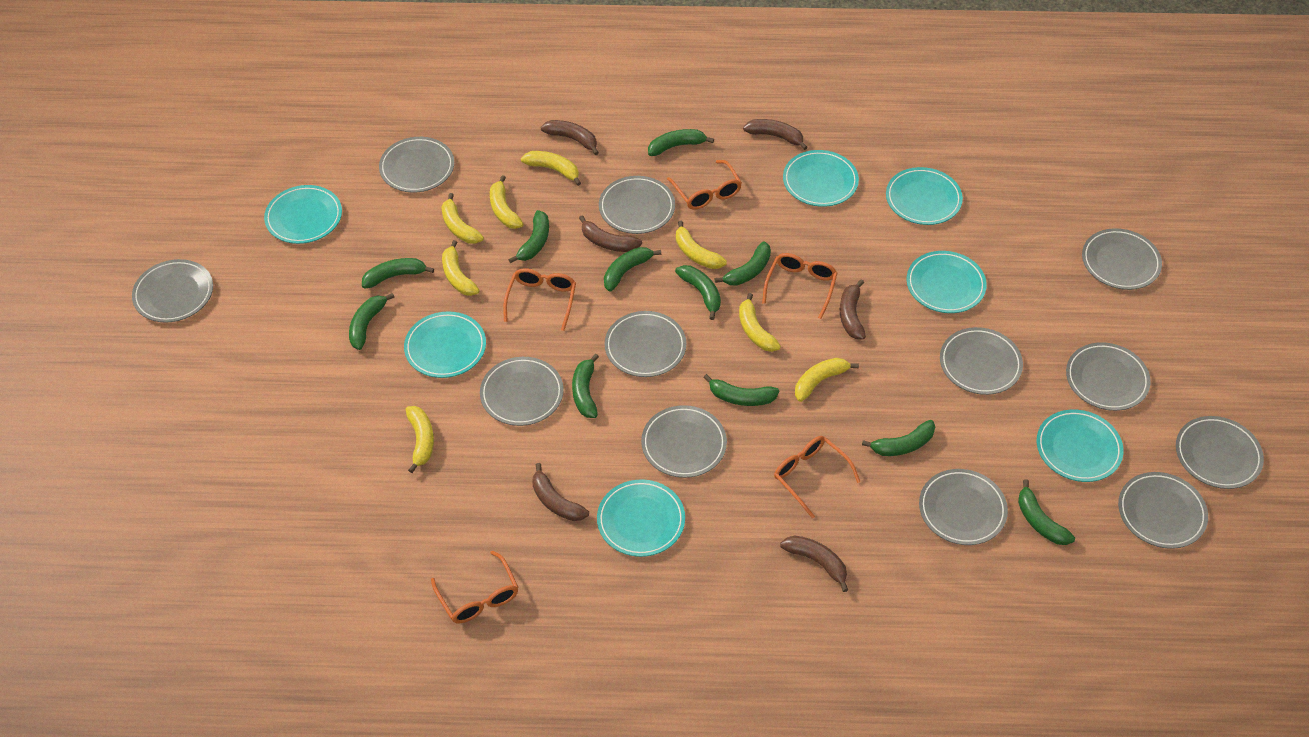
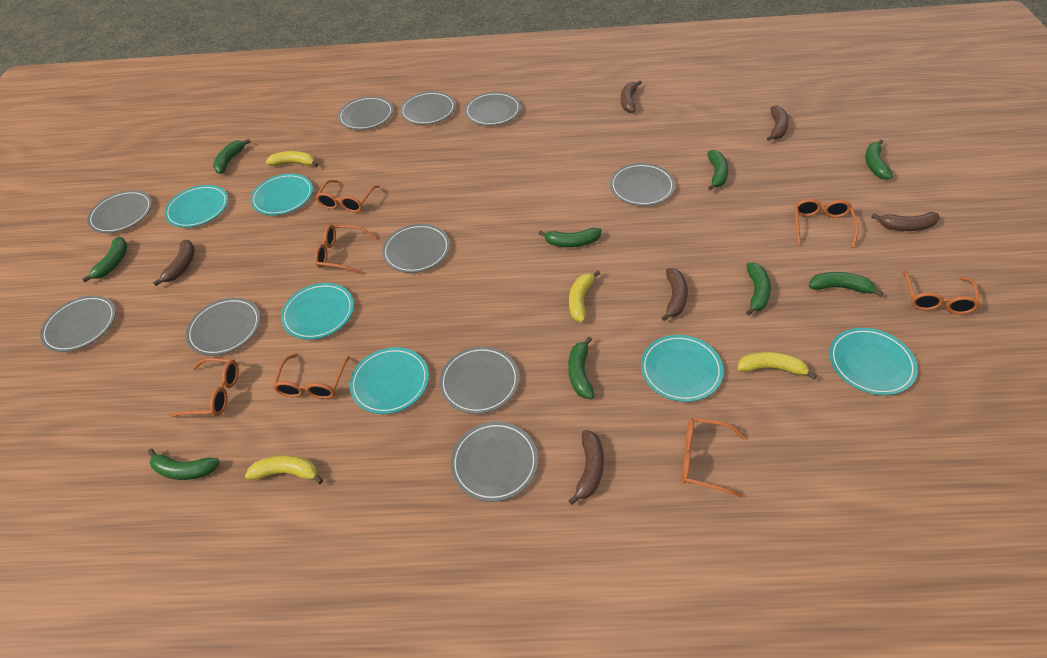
green banana: [349,293,394,350] [362,258,434,288] [508,210,549,263] [572,354,599,418] [604,247,661,292] [648,129,714,156] [675,265,721,320] [703,374,779,406] [715,241,771,286] [862,420,935,456] [1018,479,1075,545] = 11 -> [82,237,127,282] [148,449,220,480] [213,139,251,174] [538,228,602,247] [568,336,594,399] [707,150,729,191] [746,262,771,315] [809,272,883,297] [865,140,893,180] = 9
grey plate: [132,259,213,322] [379,137,454,193] [480,357,564,426] [599,176,675,234] [604,311,686,377] [641,405,727,478] [919,469,1008,545] [940,327,1023,395] [1066,342,1151,411] [1082,228,1162,290] [1118,472,1208,549] [1176,416,1264,489] = 12 -> [40,295,116,352] [87,190,152,233] [186,298,260,356] [338,96,393,130] [382,224,450,273] [400,91,456,125] [439,346,519,414] [451,422,538,502] [465,92,521,126] [610,163,675,206] = 10
orange glasses: [431,551,518,623] [503,268,576,331] [667,160,742,210] [762,253,838,319] [774,436,860,518] = 5 -> [170,358,239,418] [273,353,350,399] [315,180,379,213] [315,224,376,274] [682,418,746,498] [794,199,859,248] [902,271,981,314] = 7
turquoise plate: [264,185,342,244] [404,312,486,378] [597,479,685,557] [783,150,859,207] [886,167,963,225] [906,251,987,313] [1037,410,1123,482] = 7 -> [165,185,228,228] [251,173,313,215] [281,283,354,340] [350,347,429,414] [641,335,724,402] [829,328,918,395] = 6
yellow banana: [405,406,434,473] [441,193,484,244] [442,240,480,296] [490,175,523,229] [521,151,581,186] [676,221,727,269] [739,293,781,352] [795,358,859,402] = 8 -> [245,455,323,484] [266,151,318,167] [569,271,600,322] [737,351,817,380] = 4

